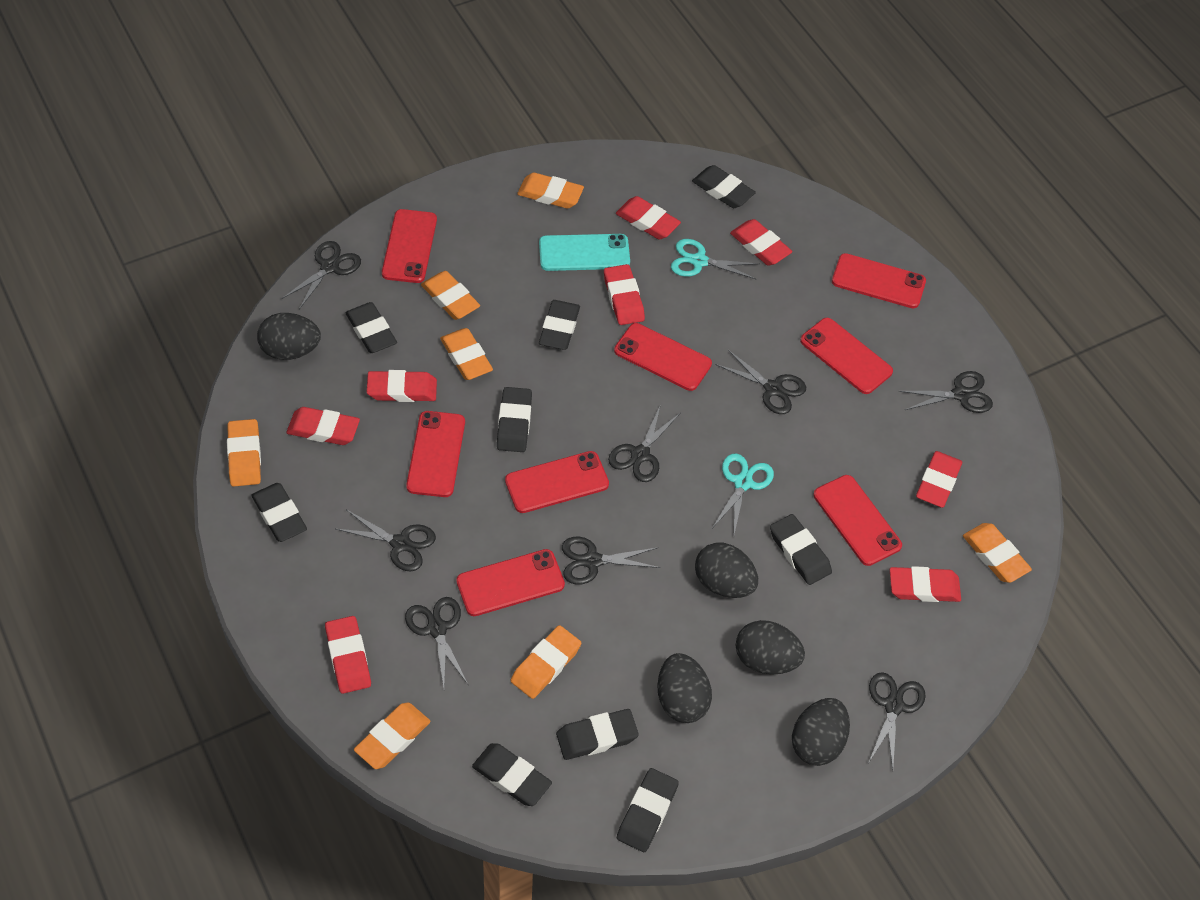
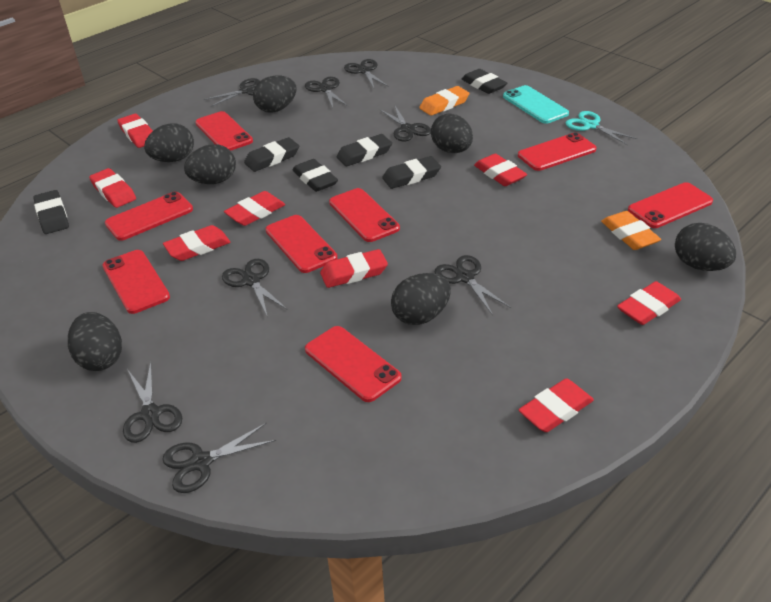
black egg: [257,313,321,360] [657,653,712,723] [695,542,758,598] [736,620,805,675] [792,698,850,766] = 5 -> [68,312,122,371] [144,123,194,162] [184,144,236,184] [253,76,296,113] [391,273,451,325] [431,113,473,153] [675,223,736,271] = 7
black eraser: [251,483,307,542] [346,302,397,353] [472,743,552,806] [497,387,532,452] [539,300,580,350] [556,709,639,760] [617,768,679,852] [692,165,756,208] [770,514,832,585] = 9 -> [33,190,69,234] [244,137,299,172] [293,159,338,192] [337,134,392,166] [382,156,441,189] [462,69,507,94] = 6
orange eraser: [227,419,261,487] [354,702,430,769] [421,271,480,320] [440,328,493,380] [511,625,581,699] [517,173,584,209] [963,523,1032,583] = 7 -> [419,86,469,116] [601,211,661,250] = 2
turquoise scissors: [671,239,759,279] [712,454,774,534] = 2 -> [566,111,637,145] = 1

